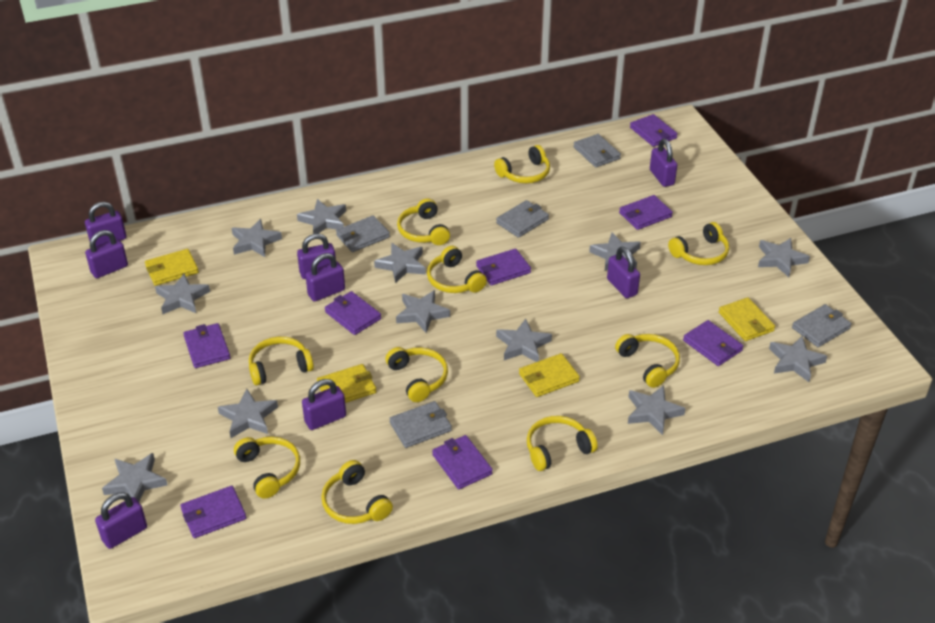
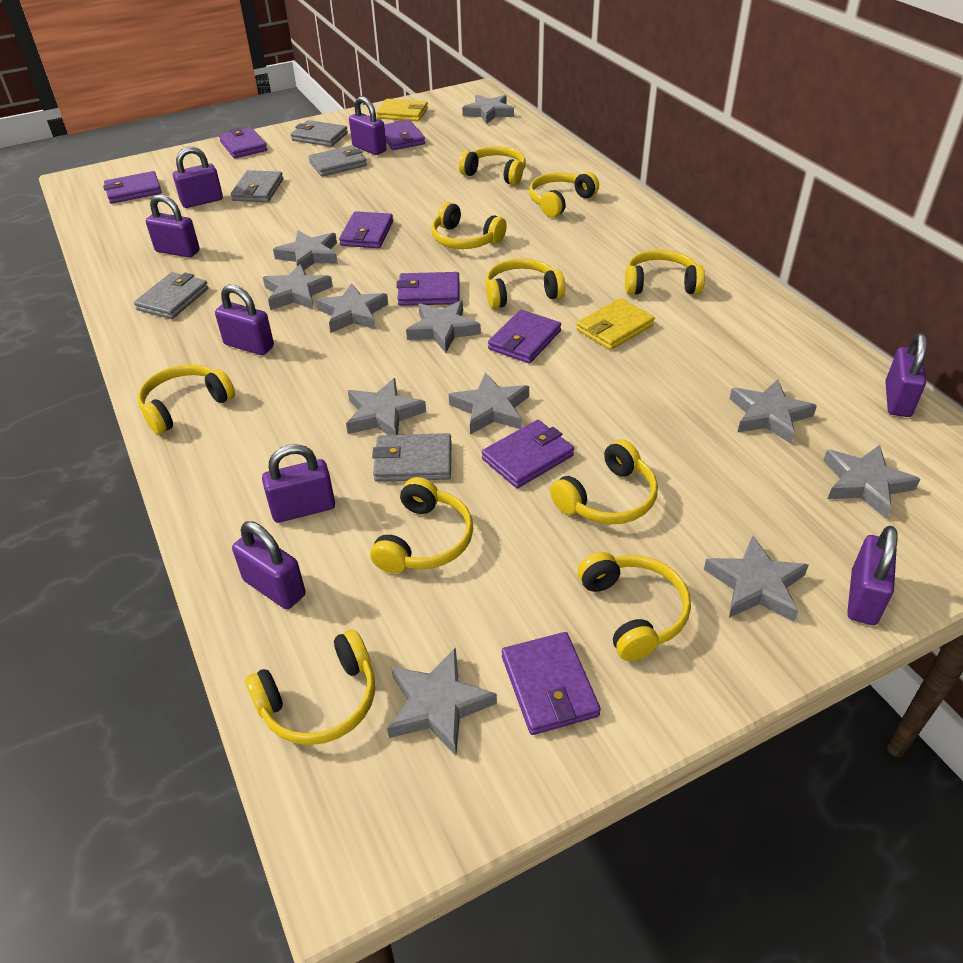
grey star: [102,453,167,502] [155,273,210,314] [218,389,278,438] [232,219,282,257] [297,199,346,234] [374,243,426,283] [396,290,450,333] [496,319,552,362] [589,232,641,271] [628,385,686,435] [758,238,810,277] [769,336,827,382] = 12 -> [263,264,333,310] [273,230,338,270] [316,283,388,333] [346,378,426,435] [387,647,497,756] [406,301,481,353] [449,372,529,435] [462,95,514,124] [704,535,809,622] [729,379,817,444] [823,445,920,518] = 11
yellow wallet: [145,249,199,286] [317,364,376,403] [519,353,580,397] [719,297,775,341] = 4 -> [376,99,428,121] [576,298,655,350] = 2

